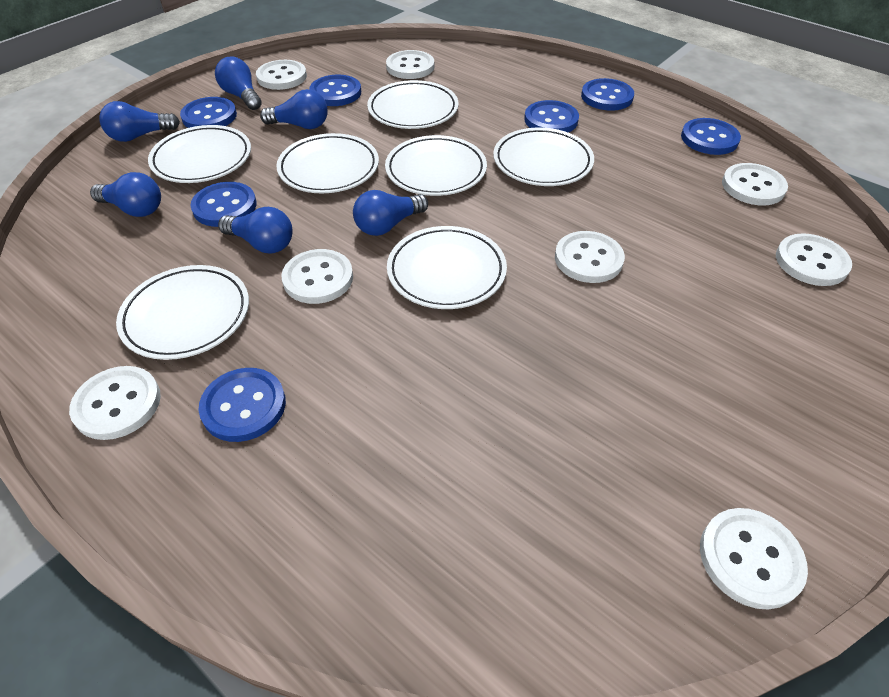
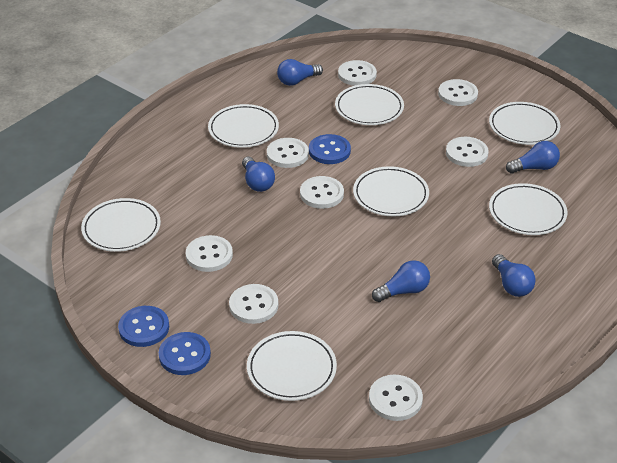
blue button: [180,97,237,128] [191,182,257,227] [199,368,286,442] [309,75,361,106] [524,100,579,133] [581,78,634,111] [681,118,741,155] = 7 -> [118,306,169,347] [159,332,211,375] [309,134,351,164] = 3
blue light bulb: [90,172,161,217] [99,101,180,142] [215,57,262,110] [218,207,293,254] [260,89,328,129] [353,190,428,236] = 6 -> [242,157,275,192] [277,59,323,86] [372,260,430,302] [492,254,536,297] [506,141,560,174] = 5

